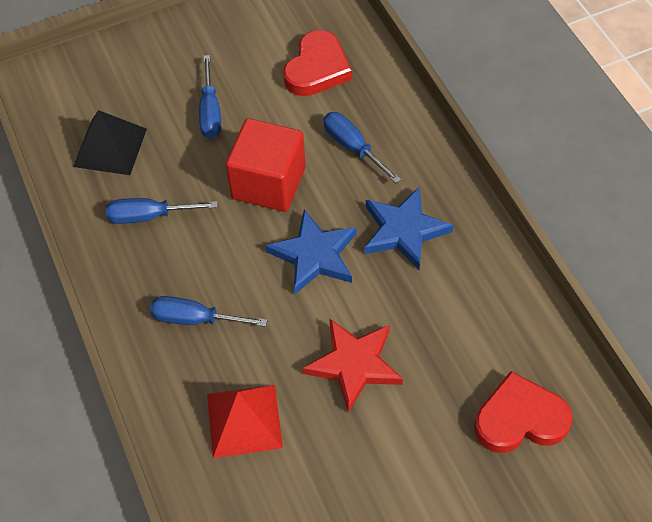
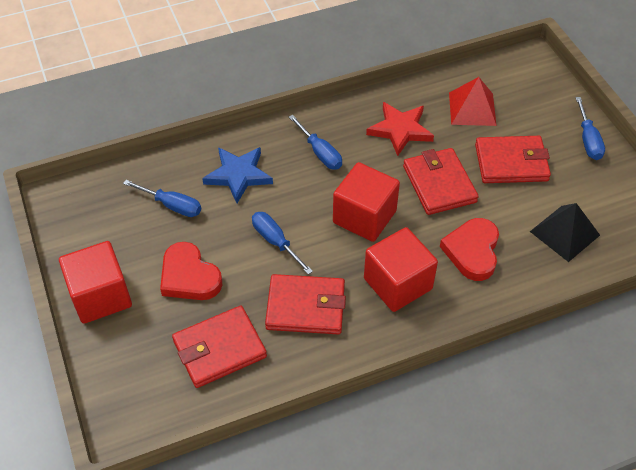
blue star: [266,210,357,294] [364,186,454,270] = 2 -> [202,147,273,203] = 1
red cube: [226,118,306,212] = 1 -> [59,241,132,324] [333,162,400,242] [364,227,438,312] = 3
red wallet: none = 0 -> [172,306,267,388] [265,274,346,335] [403,148,479,215] [475,136,551,183] = 4

